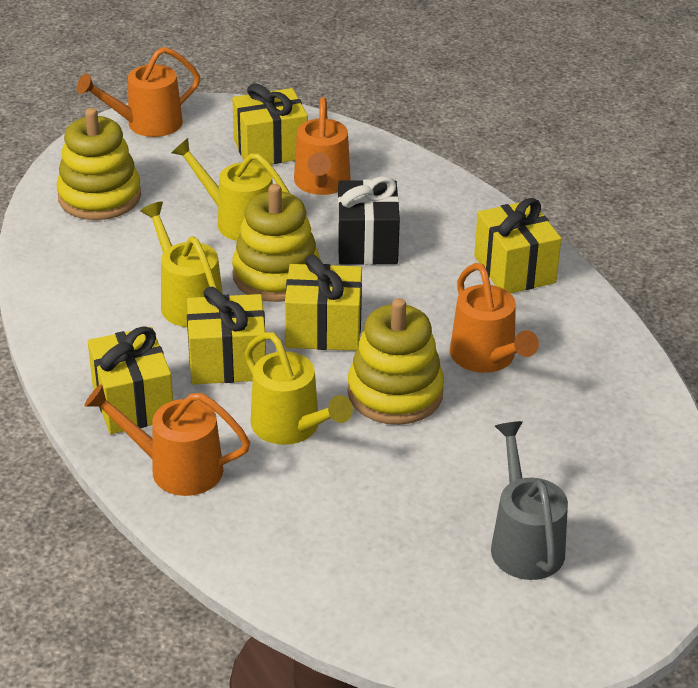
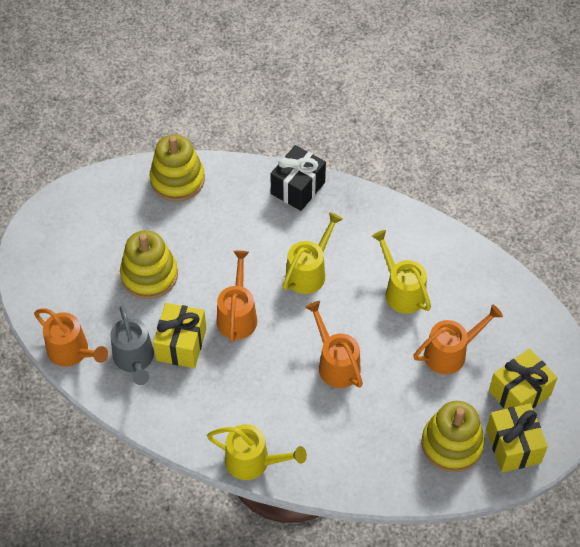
yellow gift: [88,326,173,434] [187,287,266,384] [232,83,308,165] [285,255,362,351] [474,198,561,293] = 5 -> [153,303,206,368] [486,403,548,472] [489,348,557,409] = 3

